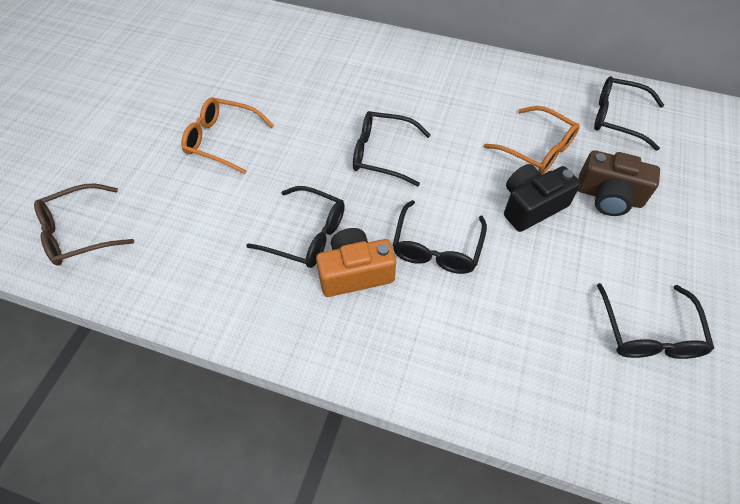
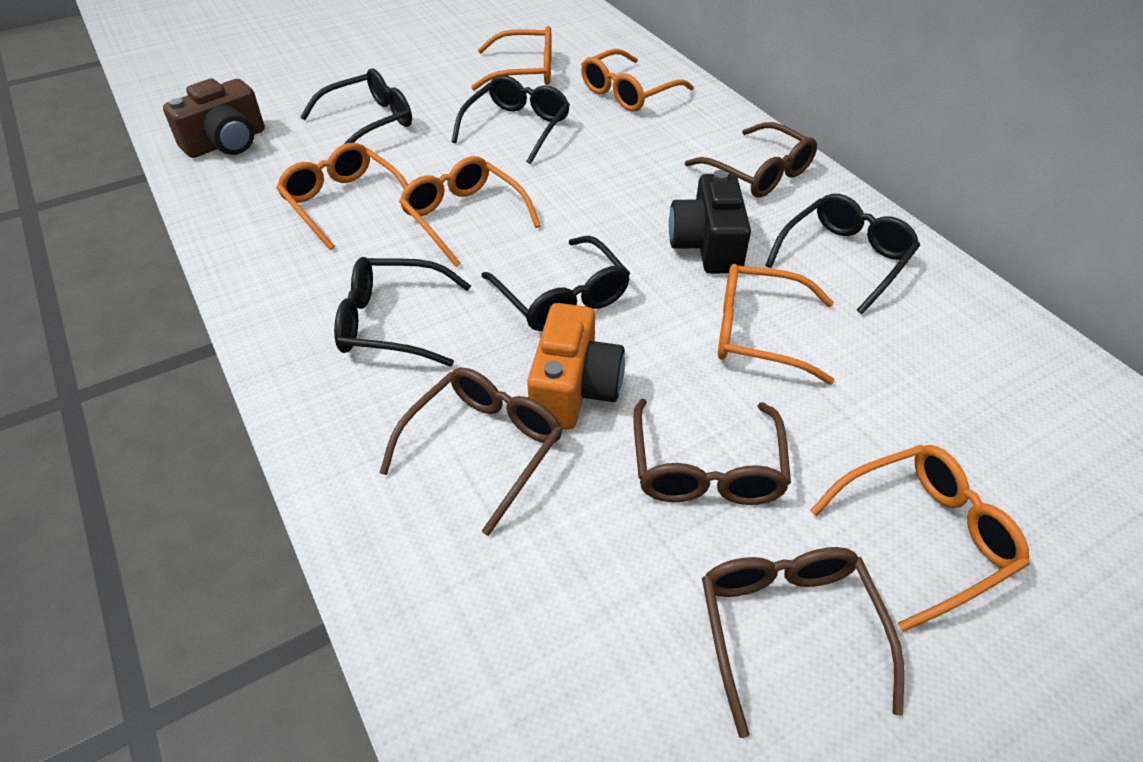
brown glasses: [34,184,134,266] = 1 -> [379,367,563,536] [633,399,791,505] [685,122,817,198] [702,547,905,738] = 4
orange glasses: [181,97,274,174] [484,106,580,174] = 2 -> [276,143,408,250] [399,156,541,267] [471,26,552,90] [581,49,694,112] [718,264,834,385] [810,445,1030,632] = 6

